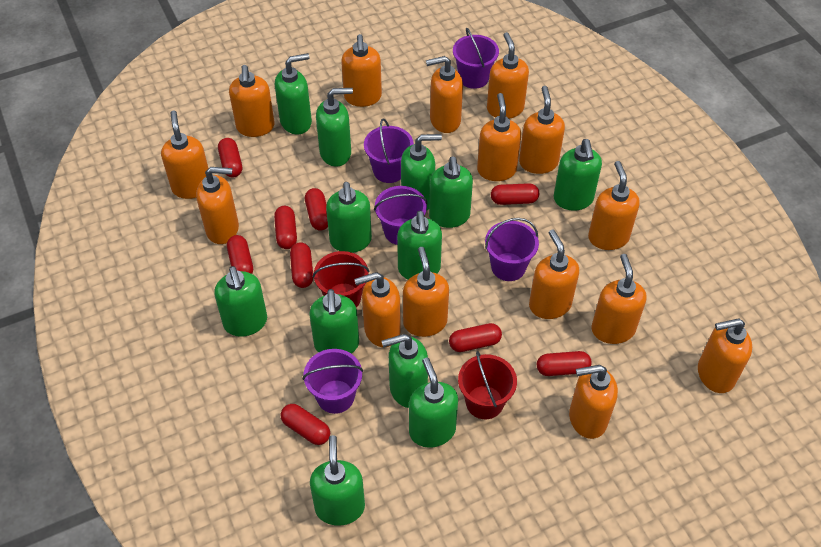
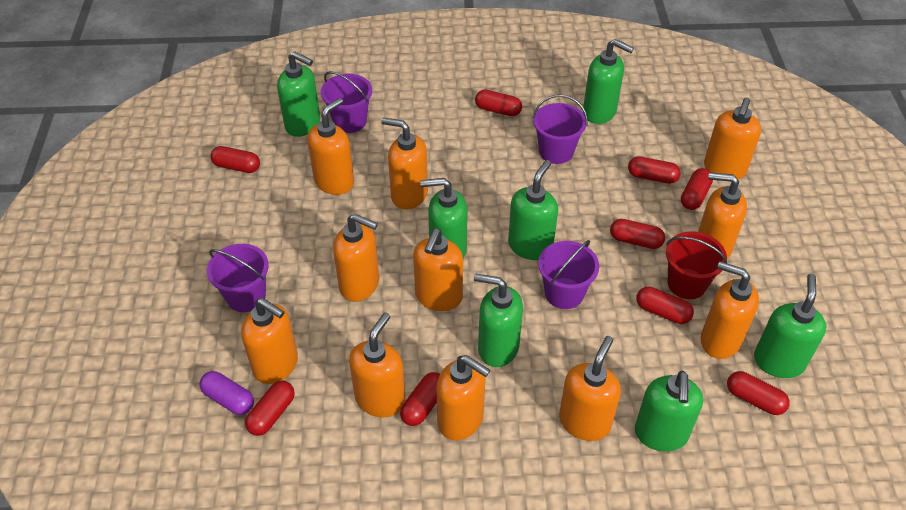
green soap dispenser: [214,266,267,337] [275,53,312,135] [309,289,359,354] [310,435,365,526] [316,88,353,167] [326,182,372,253] [381,334,428,408] [397,211,442,279] [401,134,442,211] [409,357,458,448] [429,156,473,228] [554,139,602,211] = 12 -> [277,51,320,137] [420,178,468,258] [474,273,523,367] [508,160,558,260] [583,39,634,124] [635,371,703,452] [754,274,827,378] = 7
orange soap dispenser: [161,111,209,199] [196,167,239,244] [229,65,275,137] [341,34,382,107] [354,272,401,347] [403,247,449,337] [426,56,463,133] [477,93,521,181] [487,32,529,119] [519,86,565,174] [529,230,579,319] [569,365,618,439] [588,161,640,250] [591,254,647,344] [698,318,752,393] = 15 -> [241,298,298,384] [307,98,354,195] [333,214,379,302] [349,312,405,417] [381,117,428,209] [413,229,463,311] [437,355,490,440] [559,336,621,441] [698,172,747,259] [701,261,759,359] [704,98,761,179] = 11
purple bucket: [303,349,363,414] [364,118,414,183] [374,186,428,245] [453,28,499,89] [485,218,539,281] = 5 -> [207,244,269,312] [321,71,372,133] [533,95,588,164] [538,240,599,309] = 4
purple capsule: none = 0 -> [200,371,254,415] = 1
red bucket: [313,251,369,308] [458,351,517,419] = 2 -> [666,231,727,299] = 1

